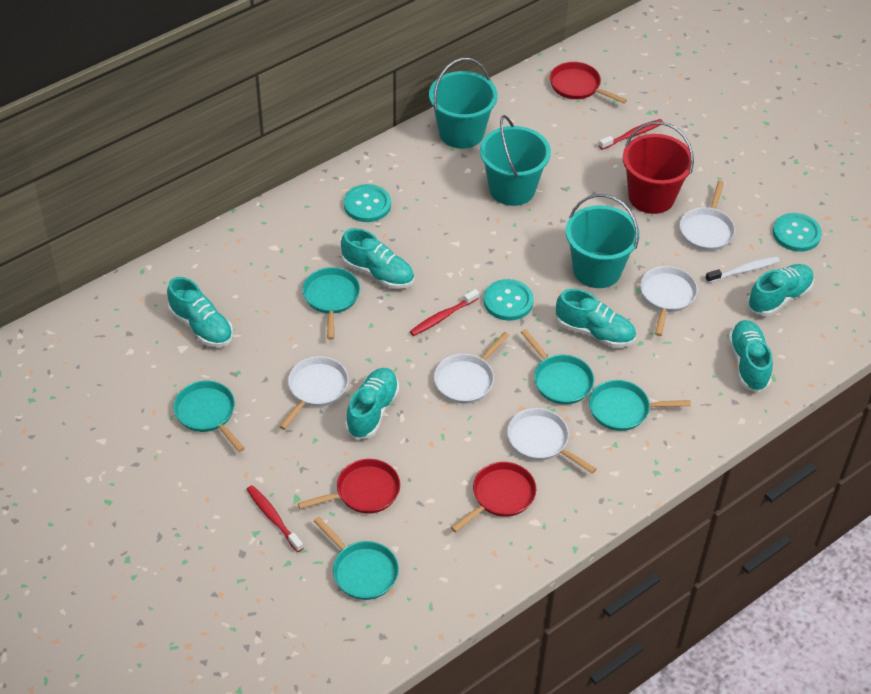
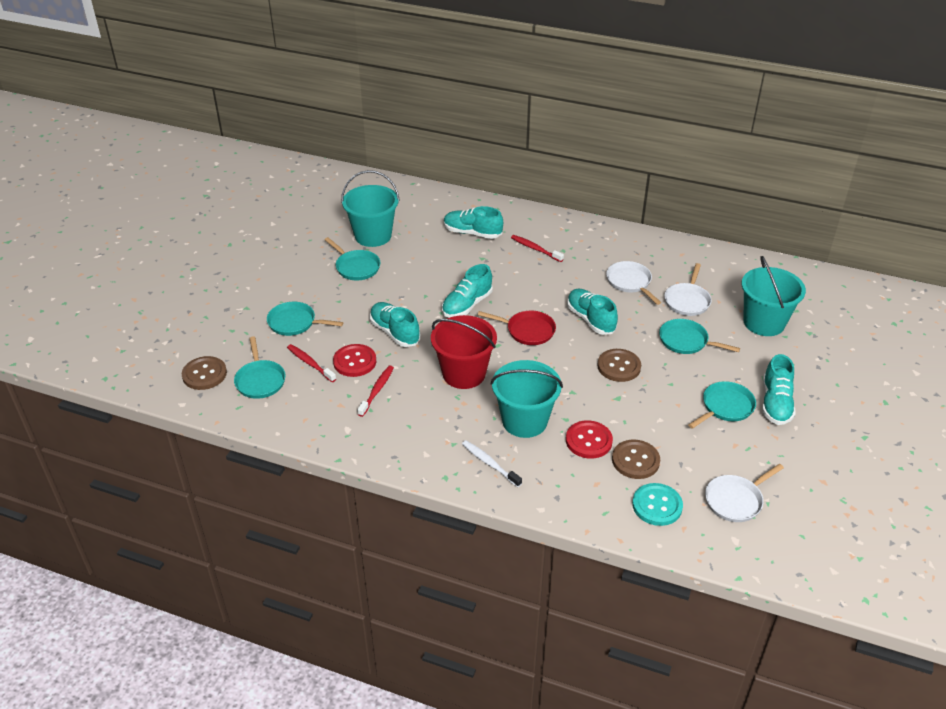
brown button: none = 0 -> [182,356,227,390] [597,349,641,382] [612,440,660,479] = 3
red button: none = 0 -> [333,344,376,377] [566,420,613,459] = 2
red pan: [298,459,400,514] [451,462,536,532] [550,62,627,104] = 3 -> [478,311,556,345] = 1
turquoise button: [344,184,391,222] [484,279,534,321] [773,213,822,252] = 3 -> [632,483,683,526] = 1
turquoise shoe: [167,277,233,347] [341,228,414,289] [345,368,399,439] [556,289,636,348] [728,320,773,392] [747,264,814,316] = 6 -> [370,302,420,347] [442,264,493,318] [444,206,503,239] [567,289,618,335] [762,354,795,425] = 5
white pan: [279,356,349,430] [434,332,510,404] [507,408,596,474] [640,266,698,336] [680,180,735,251] = 5 -> [606,261,661,305] [664,263,712,316] [705,464,784,522] = 3

